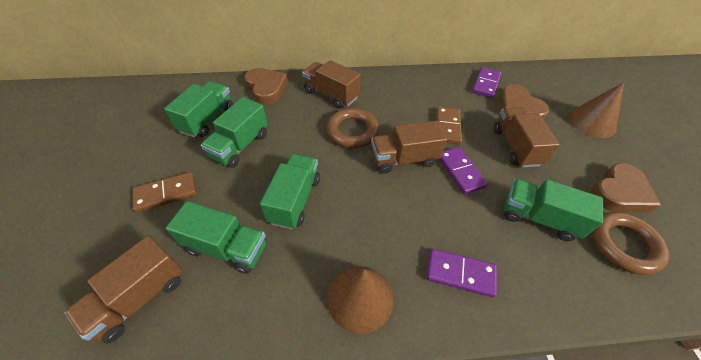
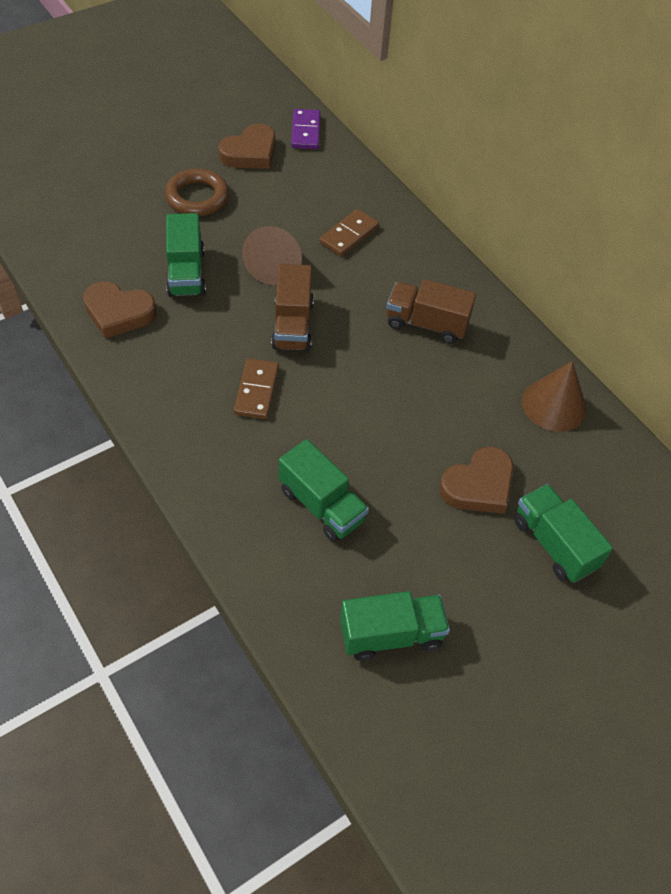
brown ring: [326,108,379,148] [591,212,669,275] = 2 -> [165,168,229,216] = 1
brown truck: [64,235,183,343] [302,60,361,109] [371,121,447,173] [494,107,560,168] = 4 -> [271,264,314,351] [387,279,476,344] = 2
green truck: [164,81,233,138] [166,201,266,274] [201,97,268,168] [260,154,320,229] [504,179,603,241] = 5 -> [166,213,206,297] [279,439,369,542] [340,591,450,661] [514,484,613,583] = 4
purple domino: [427,249,497,297] [439,147,488,194] [472,67,501,98] = 3 -> [291,109,320,149] = 1

